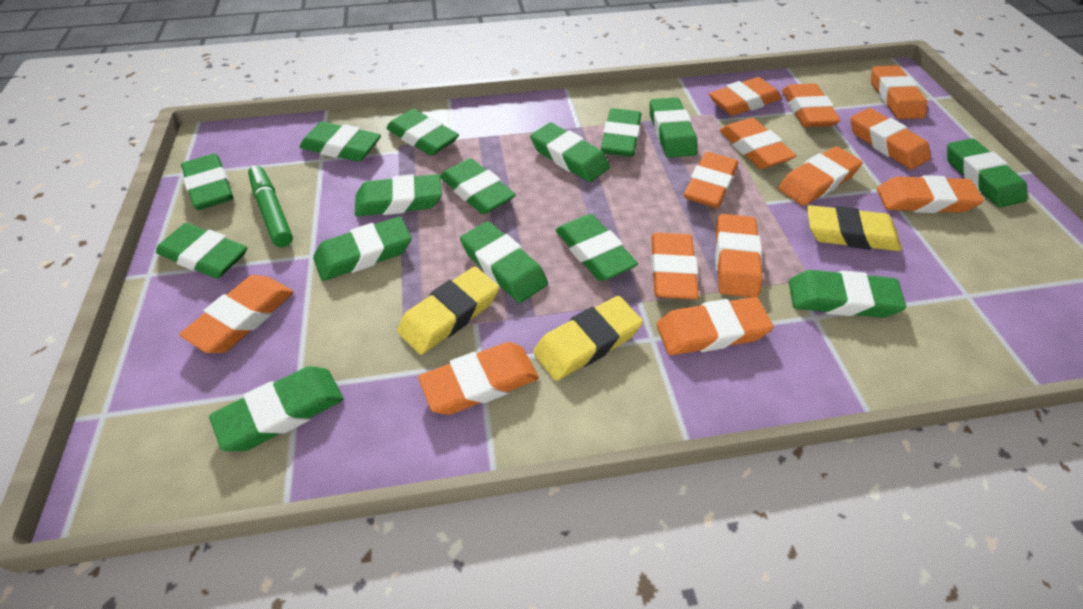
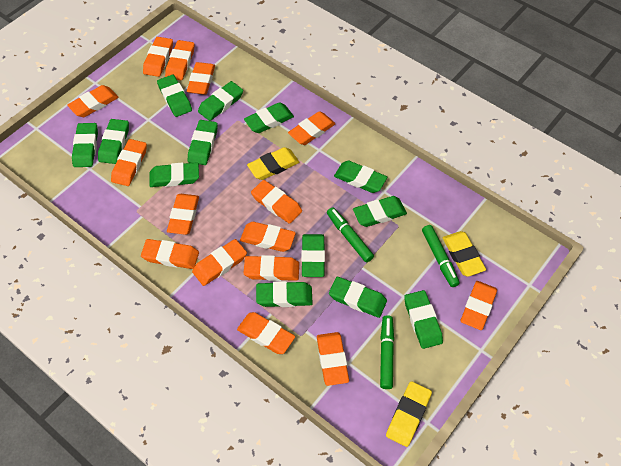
green eraser: [156,223,247,278] [181,153,233,210] [209,366,344,451] [299,122,381,162] [313,217,411,281] [355,174,442,217] [386,109,459,156] [440,158,516,214] [460,221,548,303] [530,123,610,182] [556,214,638,281] [601,108,641,157] [650,97,697,158] [789,270,906,318] [947,138,1027,207] = 15 -> [72,123,98,167] [98,119,129,164] [149,162,199,187] [157,75,192,117] [188,120,218,165] [198,81,243,121] [244,102,294,133] [256,281,313,307] [301,234,325,277] [329,277,387,318] [334,161,387,193] [353,196,407,227] [404,290,443,349] = 13
green marker: [248,165,293,247] = 1 -> [327,207,374,263] [380,315,394,389] [422,225,460,287] = 3
orange eraser: [179,275,294,353] [418,342,539,415] [651,233,699,299] [656,297,773,355] [684,152,738,208] [709,77,781,116] [715,214,763,297] [719,118,796,169] [778,146,863,206] [782,83,841,127] [850,108,931,169] [871,65,927,119] [877,175,984,213] = 13 -> [67,85,119,117] [111,139,147,186] [141,239,199,269] [143,37,173,77] [165,40,194,80] [167,194,199,235] [187,62,215,95] [192,239,247,286] [237,312,295,354] [240,222,296,252] [244,255,299,281] [251,180,302,224] [288,111,336,145] [317,332,349,386] [461,281,497,330] = 15

